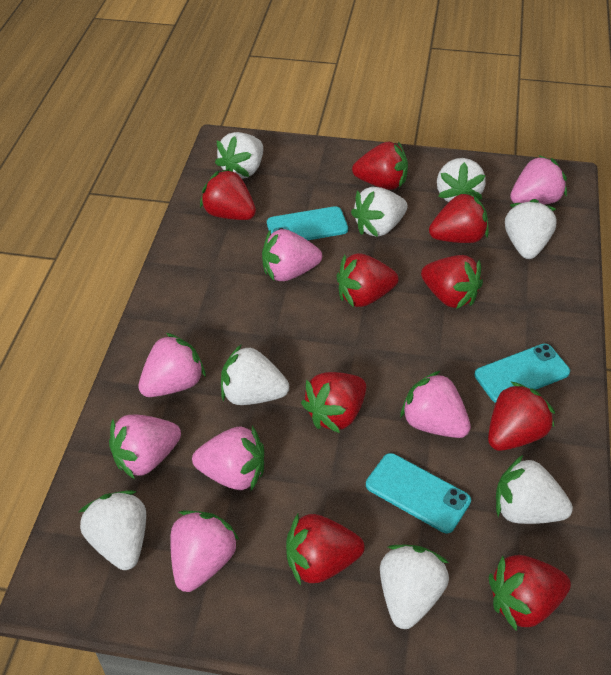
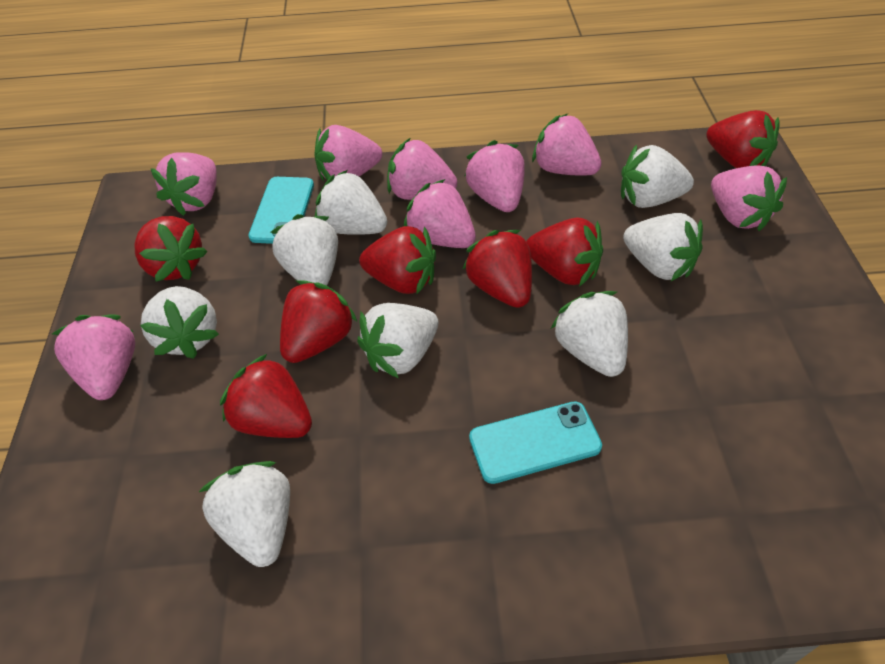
pink strawberry: [109,414,181,479] [138,333,206,397] [170,511,239,592] [192,426,264,491] [262,229,322,281] [400,371,471,438] [510,155,567,205] = 7 -> [52,315,135,400] [150,152,217,216] [314,125,382,181] [387,138,457,200] [404,179,476,248] [465,140,525,212] [532,114,602,176] [711,165,787,231] = 8
red strawberry: [200,169,256,220] [286,514,365,586] [301,372,366,433] [337,253,398,307] [352,142,408,190] [421,255,483,309] [429,192,489,243] [488,381,555,451] [489,555,571,631] = 9 -> [135,216,208,281] [220,354,312,438] [280,280,357,363] [359,226,436,295] [463,230,532,308] [526,218,603,287] [706,110,779,168] = 7
turquoise phone: [267,206,348,240] [366,453,471,533] [475,344,570,403] = 3 -> [248,177,314,244] [469,401,602,484] = 2

